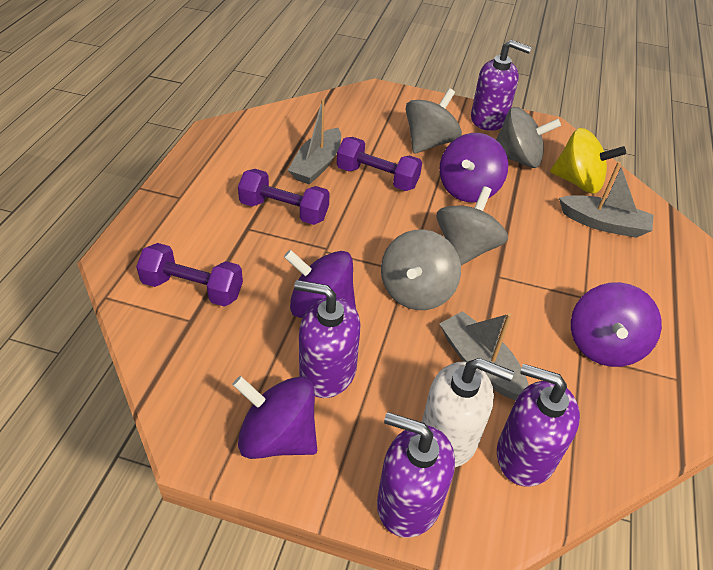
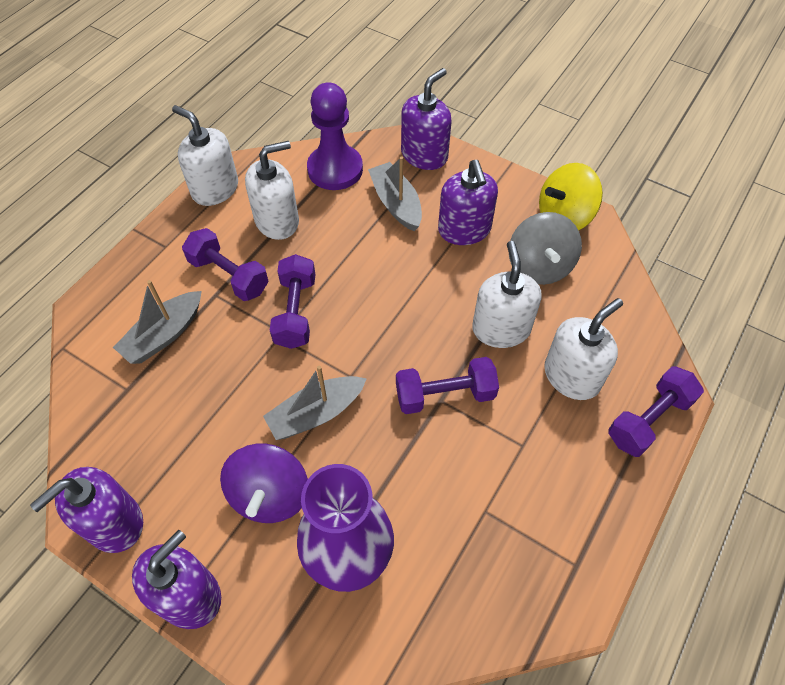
grey spinning top: [381,229,461,310] [406,88,462,154] [437,186,508,265] [496,107,561,168] = 4 -> [509,212,582,285] = 1
purple dumbbell: [136,243,243,307] [238,169,330,225] [337,137,422,191] = 3 -> [182,228,269,301] [270,254,315,349] [396,357,499,414] [608,366,704,457] = 4
purple pawn: none = 0 -> [307,82,363,190] = 1
purple spinning top: [232,376,317,459] [284,250,356,318] [439,133,508,202] [571,282,662,367] = 4 -> [220,444,308,523] = 1
purple vase: none = 0 -> [297,464,394,592] = 1
white soap dispenser: [422,358,514,467] = 1 -> [172,105,238,206] [245,141,299,240] [472,241,542,348] [544,298,623,400] = 4

